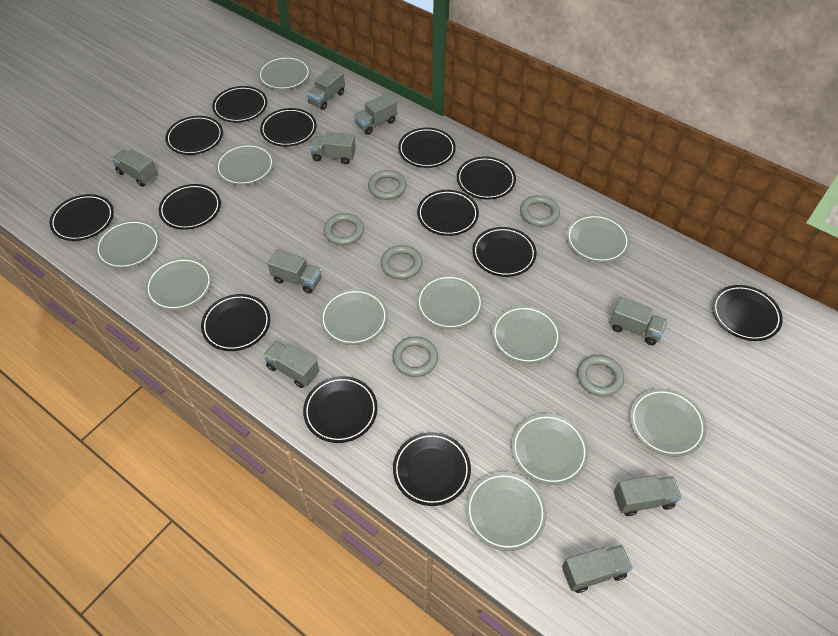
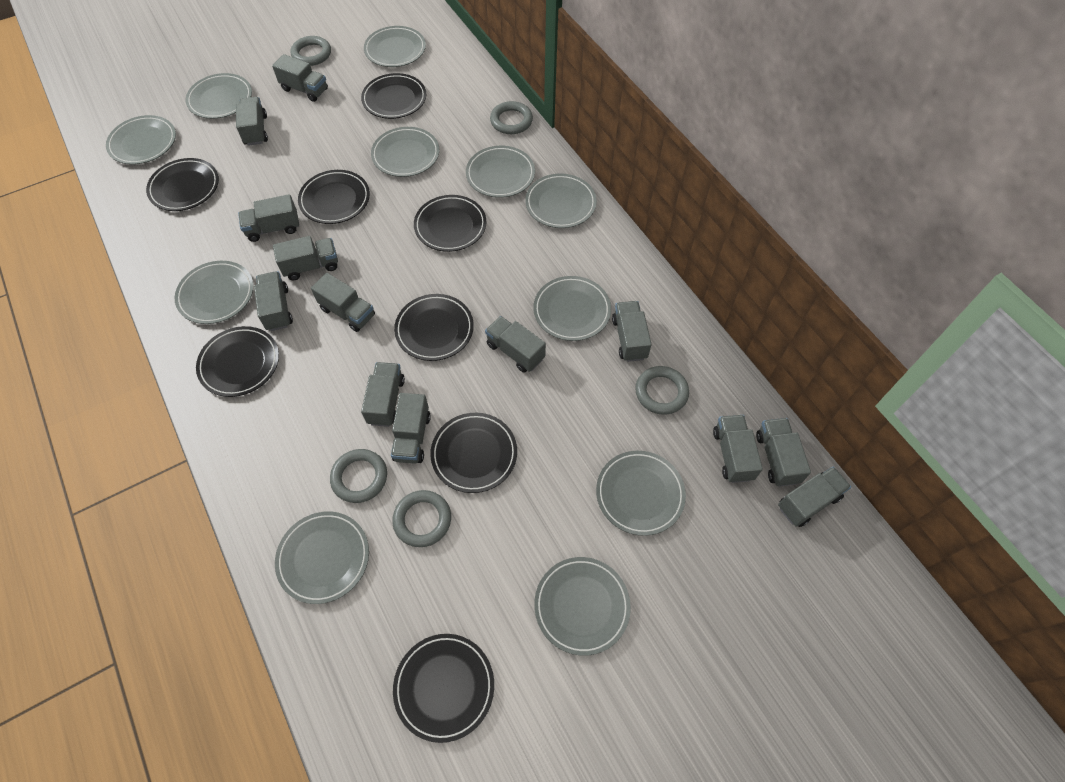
black plate: [49,194,114,241] [159,184,221,230] [165,116,223,155] [201,294,270,351] [212,86,267,122] [260,108,317,147] [303,376,378,443] [393,432,471,506] [398,128,456,168] [417,190,479,236] [457,156,516,200] [472,227,537,277] [712,285,783,341] = 13 -> [146,158,219,211] [196,326,279,397] [298,170,370,224] [361,73,426,119] [393,634,494,743] [394,294,474,361] [414,195,487,252] [430,413,517,493] = 8
grey ring: [324,213,364,246] [368,170,407,200] [381,245,422,280] [392,337,438,377] [520,195,560,227] [577,355,624,397] = 6 -> [290,36,331,66] [330,449,387,503] [392,490,451,547] [490,101,533,134] [635,366,689,415] = 5
grey truck: [111,149,158,187] [263,341,319,388] [268,249,322,294] [307,67,345,110] [309,132,356,164] [354,93,397,135] [562,545,633,593] [610,297,668,345] [614,475,682,516] = 9 -> [236,97,268,146] [238,194,299,242] [254,271,293,331] [272,54,328,102] [273,236,338,281] [311,273,375,332] [361,362,405,427] [391,393,431,464] [485,316,546,373] [612,301,652,362] [713,415,763,483] [756,418,811,487] [778,467,851,527] = 13

